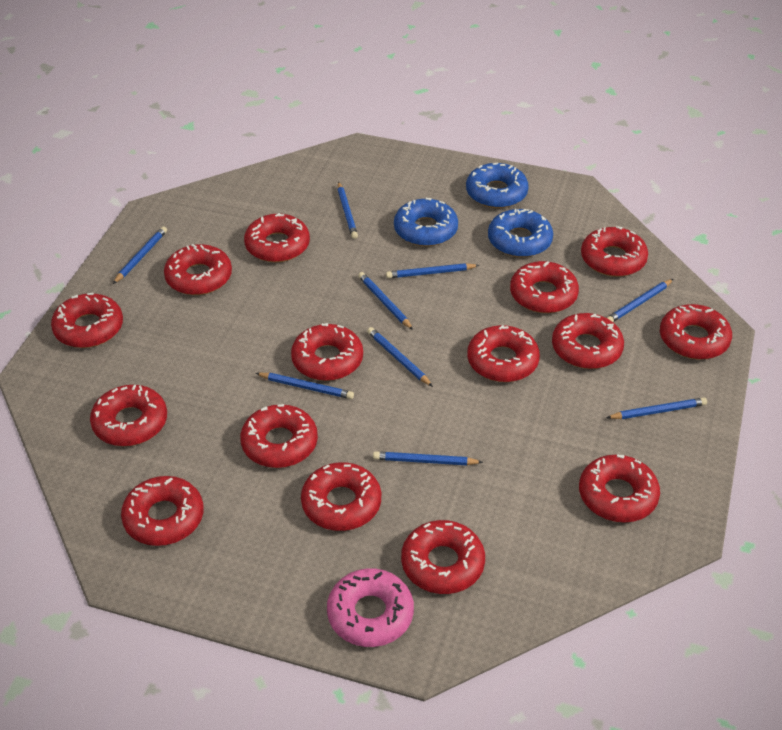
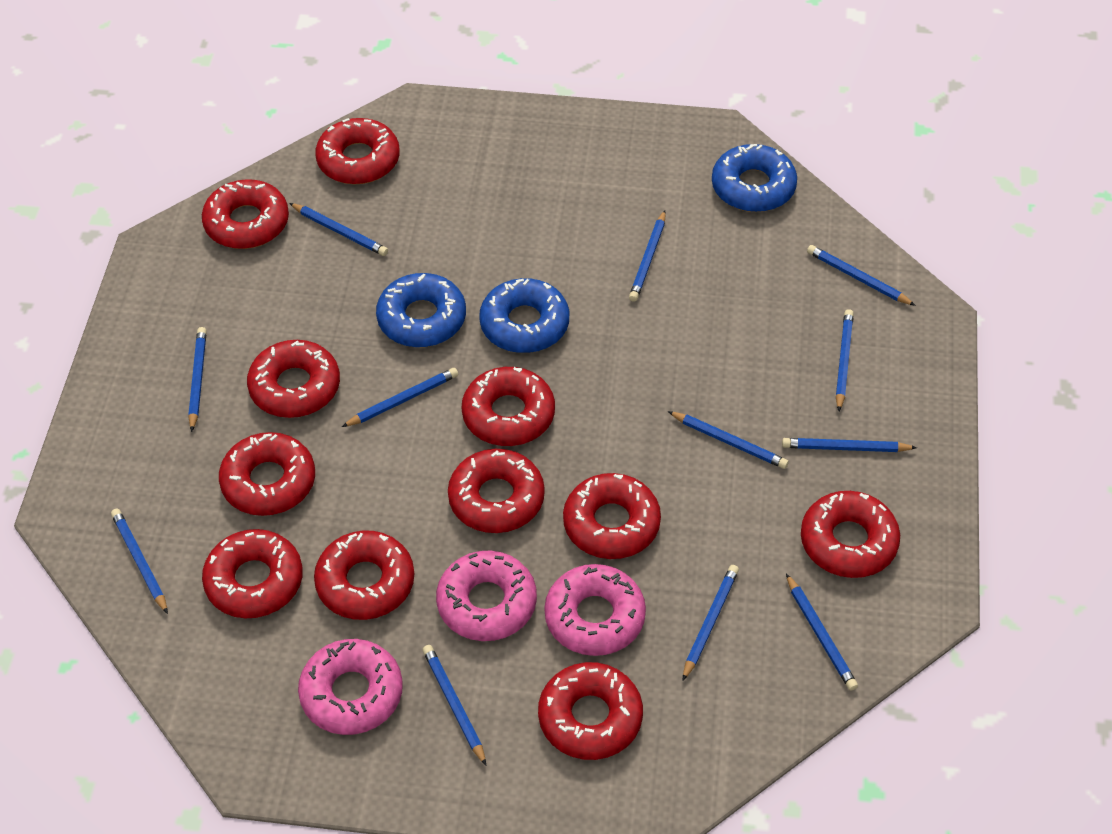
blue pencil: [113,226,167,284] [256,373,354,399] [338,182,358,239] [358,272,413,330] [367,327,433,387] [373,451,483,465] [386,263,480,278] [606,397,707,419] [607,279,673,322] = 9 -> [111,508,168,614] [188,327,207,432] [289,203,388,256] [342,368,458,427] [422,645,486,765] [629,210,666,301] [668,411,789,469] [682,565,739,681] [782,438,917,452] [786,574,858,691] [807,245,916,306] [836,309,854,411] = 12
pink donut: [327,568,414,647] = 1 -> [298,639,403,735] [436,551,537,641] [544,564,646,656] = 3
red donut: [51,293,123,348] [90,385,167,446] [121,476,204,546] [164,244,232,295] [240,404,318,468] [244,213,310,262] [291,323,363,381] [301,462,381,531] [401,520,485,594] [467,325,540,382] [510,261,579,313] [552,313,624,369] [579,455,660,523] [581,226,648,277] [660,304,732,359] = 15 -> [202,179,289,249] [202,529,303,618] [219,432,315,516] [247,340,340,418] [314,530,414,620] [316,118,400,184] [448,449,545,533] [462,367,555,446] [538,662,643,760] [563,473,661,559] [801,491,900,578] = 11

